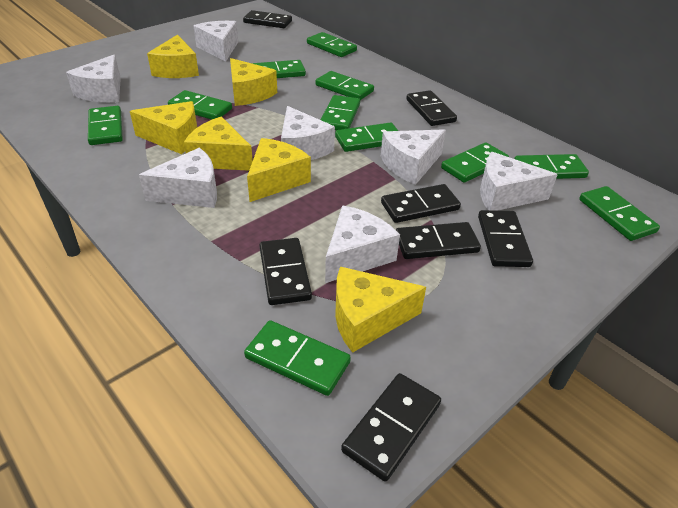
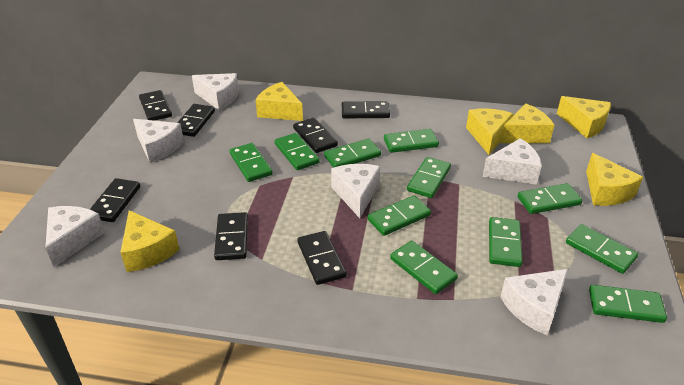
white cheese: [66,55,121,102] [139,148,217,208] [193,21,238,62] [281,106,335,160] [325,206,400,283] [381,129,446,185] [480,152,558,211] = 7 -> [46,206,105,267] [133,119,184,163] [192,73,239,110] [331,164,380,218] [483,138,542,185] [500,269,568,335] = 6

